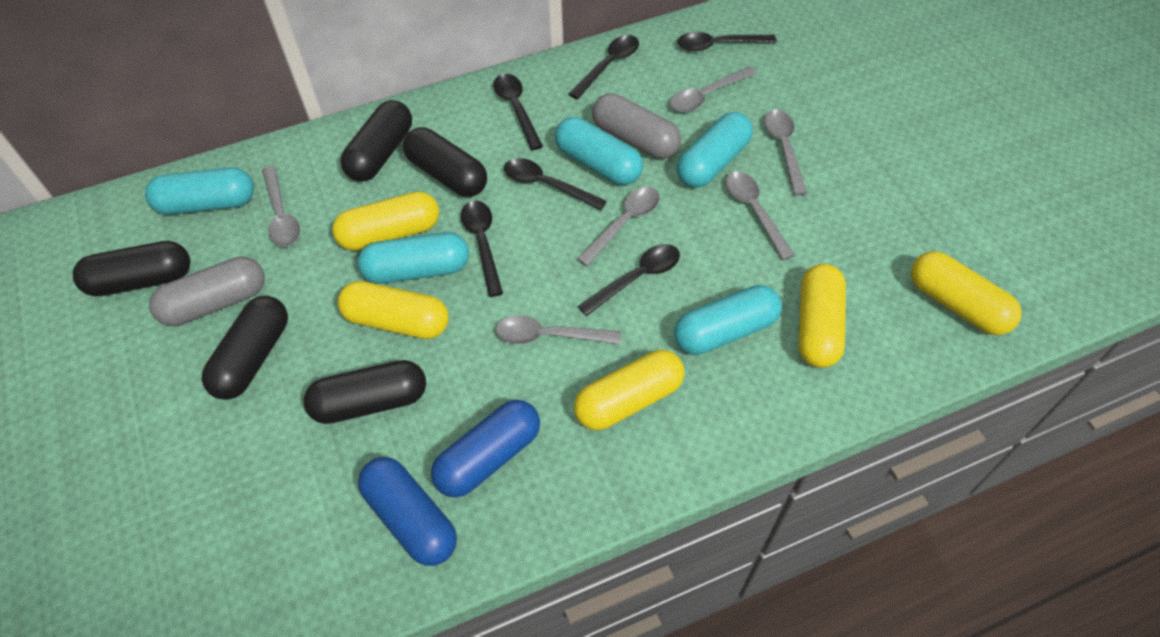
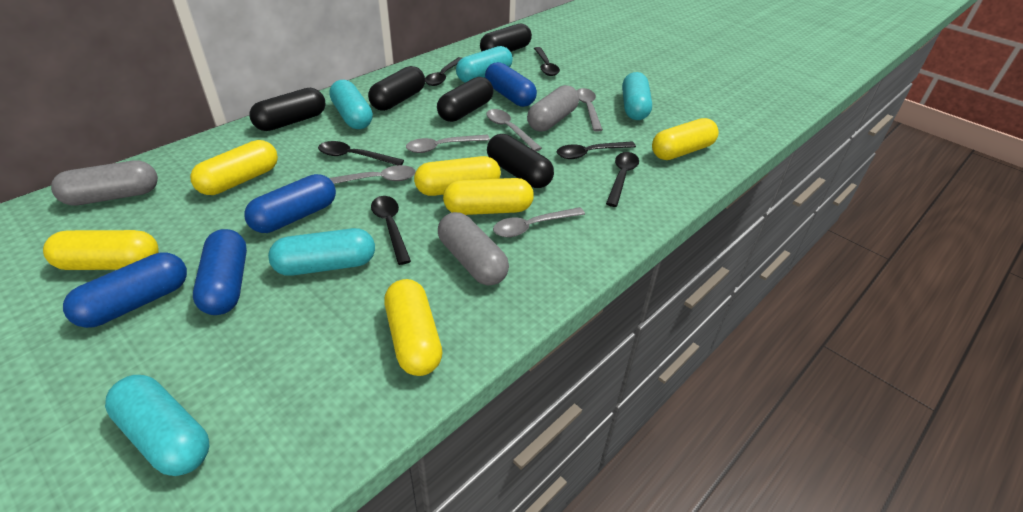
blue capsule: [358,457,457,566] [431,400,540,497] = 2 -> [63,252,187,328] [193,229,247,315] [244,174,336,233] [485,62,537,107] = 4
grey capsule: [149,256,265,326] [592,93,681,159] = 2 -> [51,160,158,206] [438,212,509,285] [527,85,579,132] = 3
grey spoon: [262,166,300,247] [496,315,621,344] [577,187,660,266] [670,67,757,112] [726,171,795,260] [764,109,807,196] = 6 -> [329,165,416,184] [406,135,490,153] [486,109,542,151] [493,207,585,237] [577,88,603,132] = 5
yellow capsule: [332,191,439,251] [338,281,449,339] [574,350,684,430] [798,264,846,368] [911,251,1022,335] = 5 -> [43,230,158,270] [190,140,278,195] [385,279,442,376] [414,156,501,196] [443,178,534,215] [652,118,719,160] = 6

